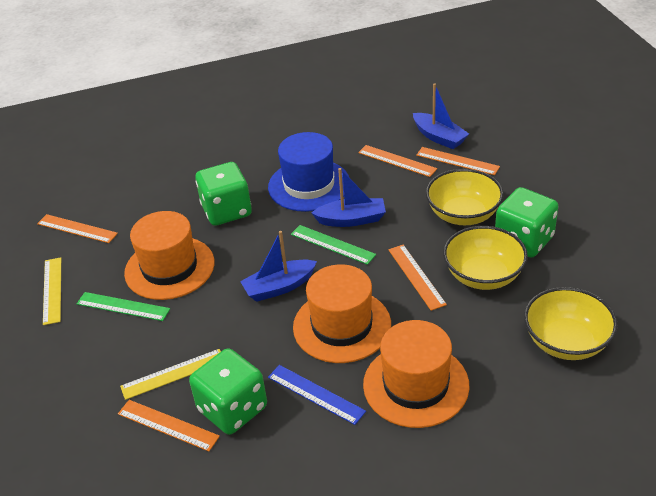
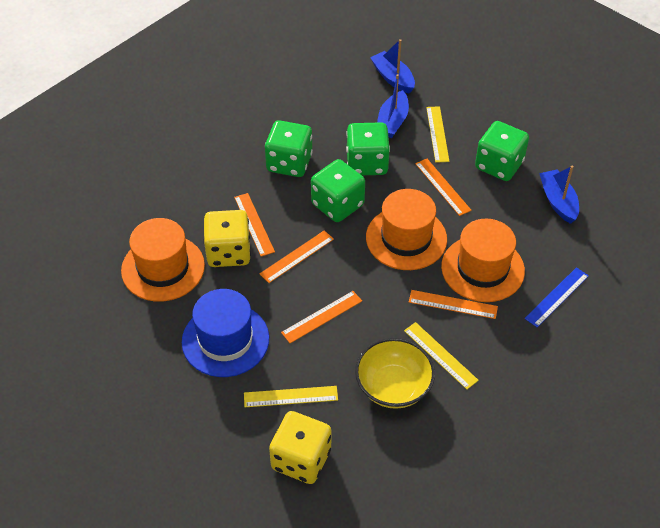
green dice: [189,348,267,435] [195,162,252,226] [495,187,559,257] = 3 -> [265,120,313,177] [311,159,365,222] [346,122,390,175] [475,121,529,181] = 4
green ruler: [77,292,170,321] [291,225,376,265] = 2 -> none = 0
yellow bowl: [426,169,504,225] [443,226,528,290] [524,287,618,360] = 3 -> [355,338,435,409] = 1
yellow dice: none = 0 -> [204,210,251,267] [269,411,331,484] = 2
yellow ruler: [43,257,61,325] [120,349,221,400] = 2 -> [244,386,338,407] [404,322,479,389] [426,106,450,163] = 3

